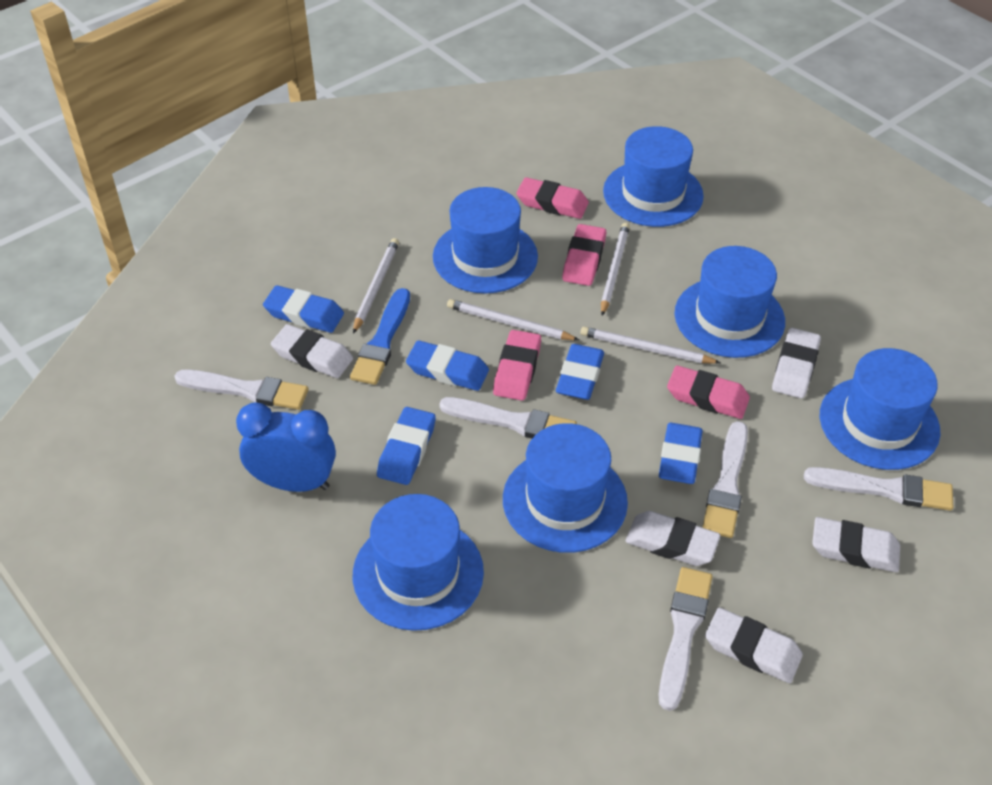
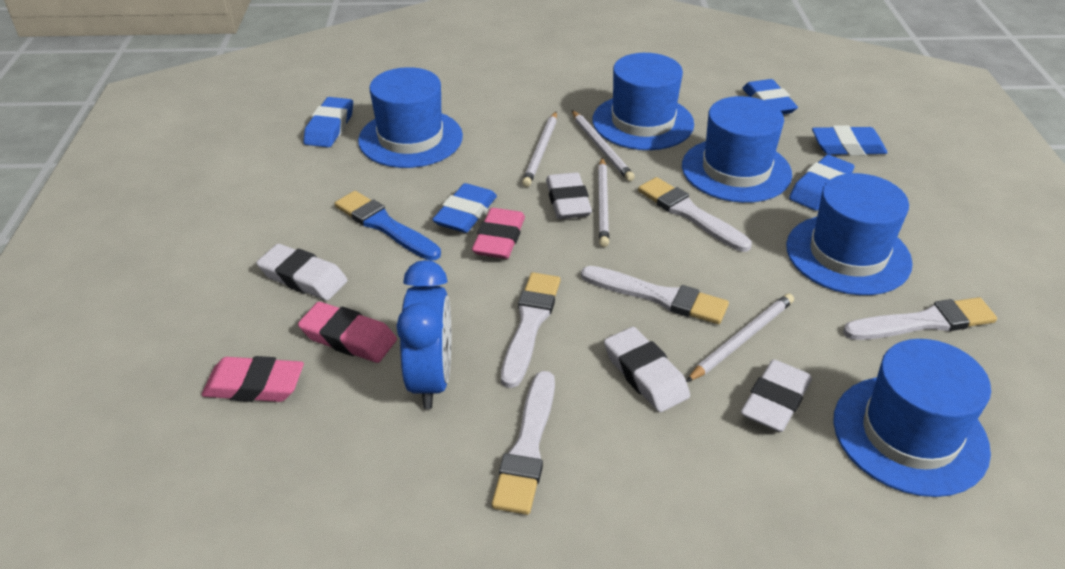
blue hat: [353,494,484,631] [433,187,538,293] [503,423,628,553] [603,126,704,227] [675,246,785,358] [820,348,940,470] = 6 -> [358,67,463,168] [592,53,694,150] [682,96,792,203] [786,173,913,295] [833,339,991,497] = 5
pink eraser: [493,330,541,401] [516,177,589,219] [562,224,606,286] [667,365,750,419] = 4 -> [202,356,304,402] [298,302,397,363] [472,208,525,259] = 3
white eraser: [271,324,353,378] [626,511,720,566] [705,608,803,683] [772,328,821,398] [812,517,900,572] = 5 -> [257,244,348,300] [546,172,592,219] [604,327,690,412] [741,360,812,432] = 4

